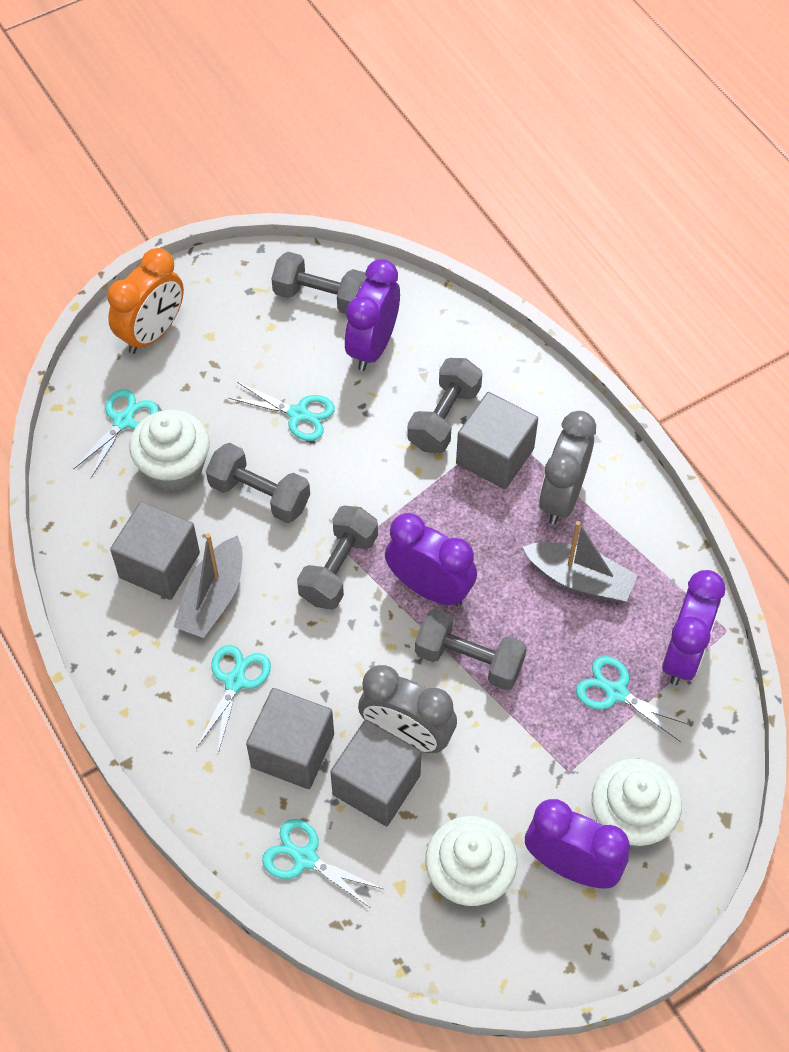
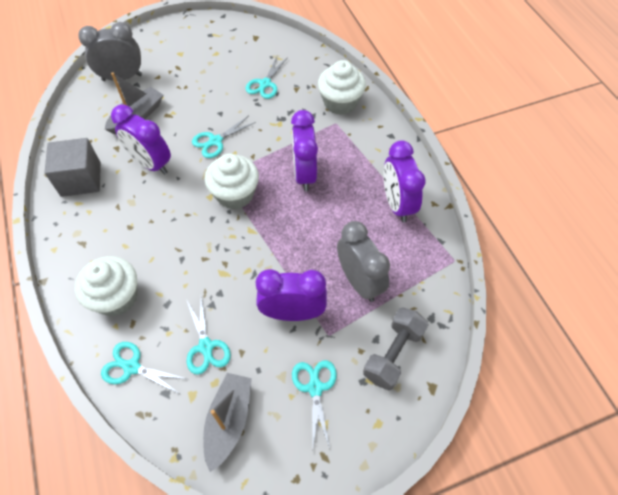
grey cube: [110,501,200,600] [246,688,334,789] [330,720,421,827] [456,392,538,489] = 4 -> [44,138,101,197] = 1
grey dumbbell: [206,443,310,523] [271,252,368,314] [297,506,378,609] [407,358,482,453] [415,609,527,690] = 5 -> [363,307,429,390] = 1
orange clock: [108,248,184,354] = 1 -> none = 0

